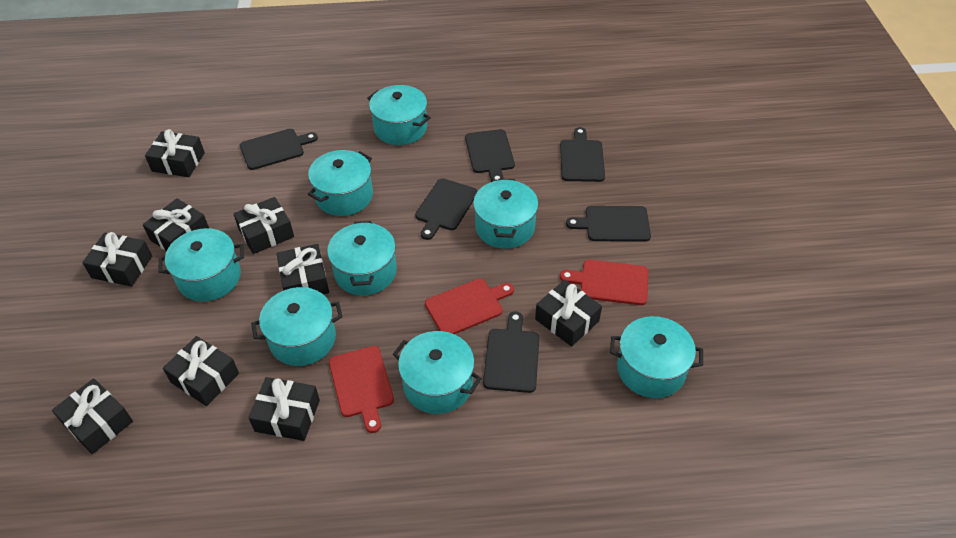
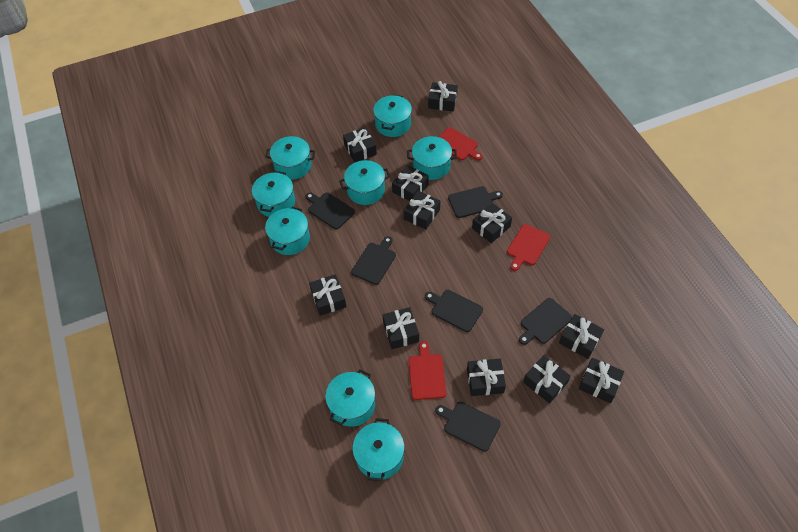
black gift: [52,378,133,454] [82,232,152,287] [143,198,209,251] [145,129,205,177] [163,336,239,406] [233,197,294,254] [248,377,320,441] [277,244,329,295] [535,280,602,347] = 9 -> [309,274,346,316] [343,127,377,163] [383,307,419,349] [392,165,429,201] [403,191,440,230] [428,81,458,112] [467,359,506,396] [472,203,512,243] [523,355,571,403] [559,314,604,359] [579,358,624,403] = 11

